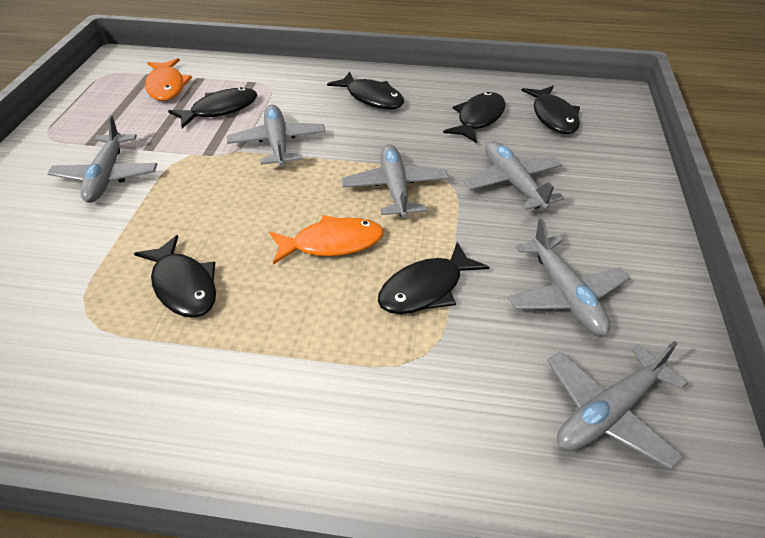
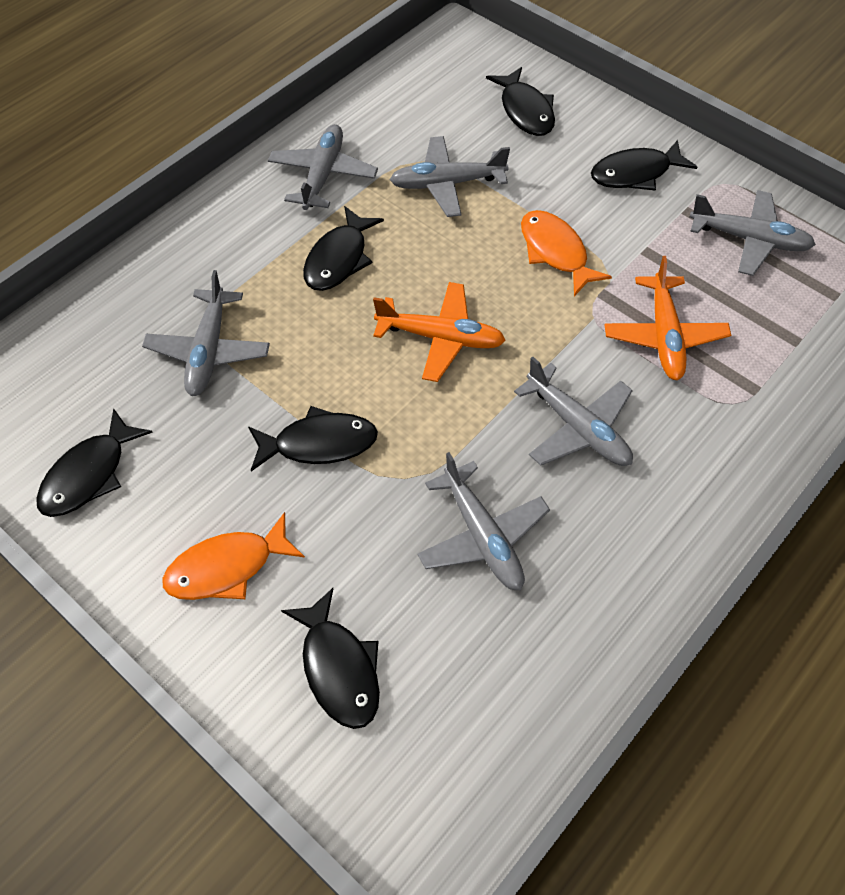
orange plane: none = 0 -> [373,282,506,382] [604,256,731,380] = 2

